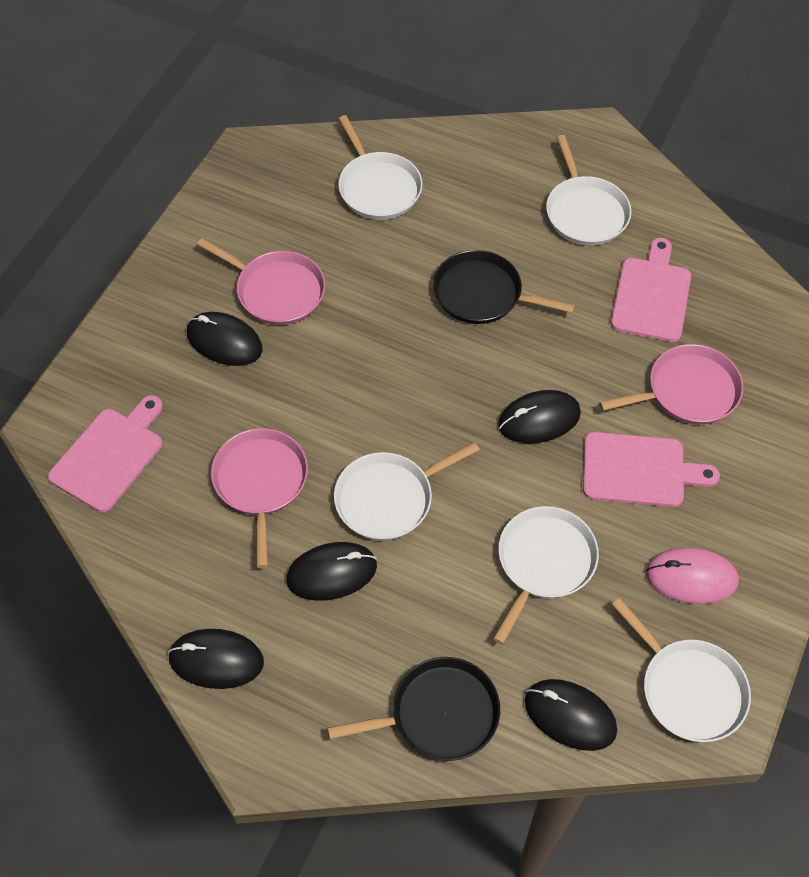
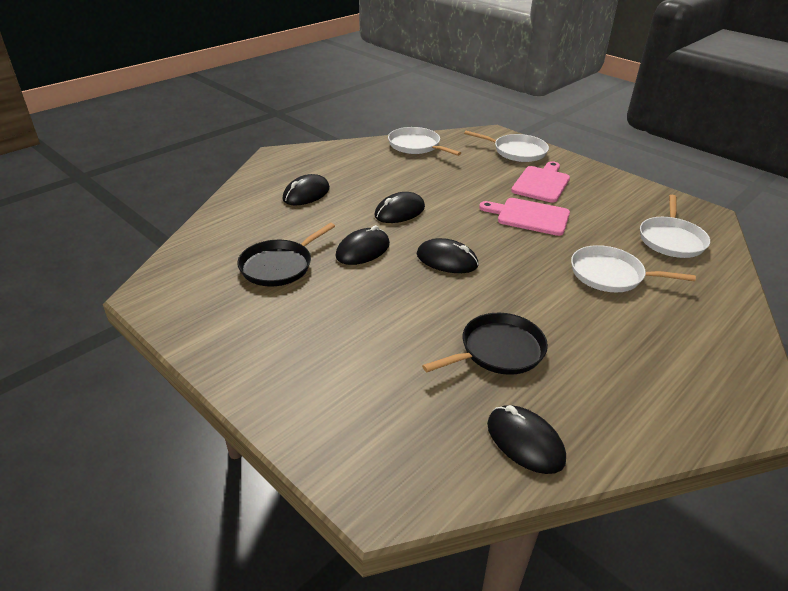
pink cutting board: [48,395,163,512] [583,432,720,507] [611,238,691,342] = 3 -> [479,198,570,236] [511,161,570,203] = 2
pink mouse: [646,548,739,604] = 1 -> none = 0
pink pan: [197,238,325,325] [211,428,308,568] [599,344,743,424] = 3 -> none = 0
white pan: [334,442,480,541] [338,115,422,220] [493,506,599,644] [546,135,632,246] [612,598,751,742] = 5 -> [388,127,461,156] [464,131,549,162] [571,245,696,292] [640,195,710,258] = 4

